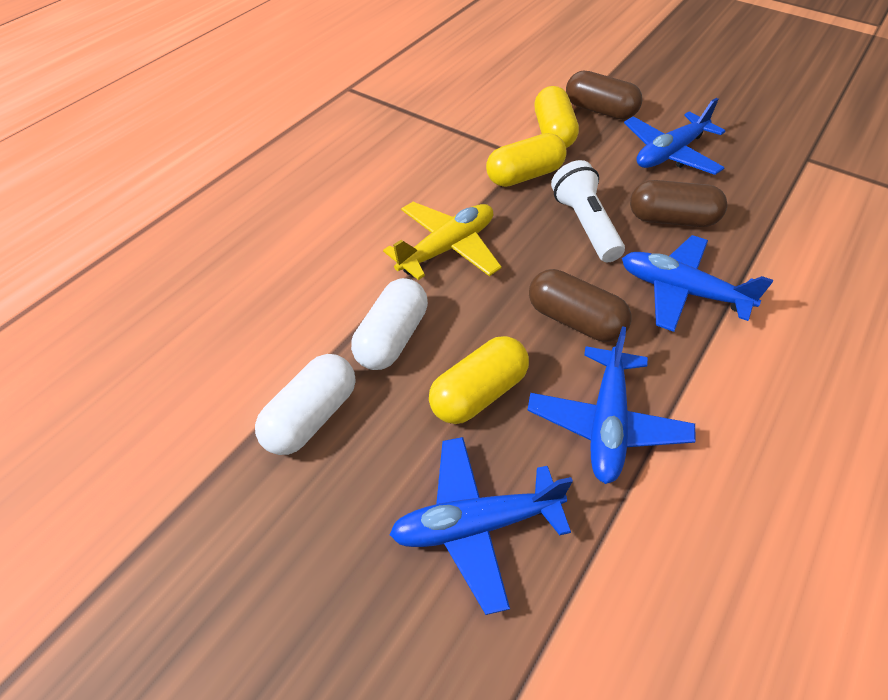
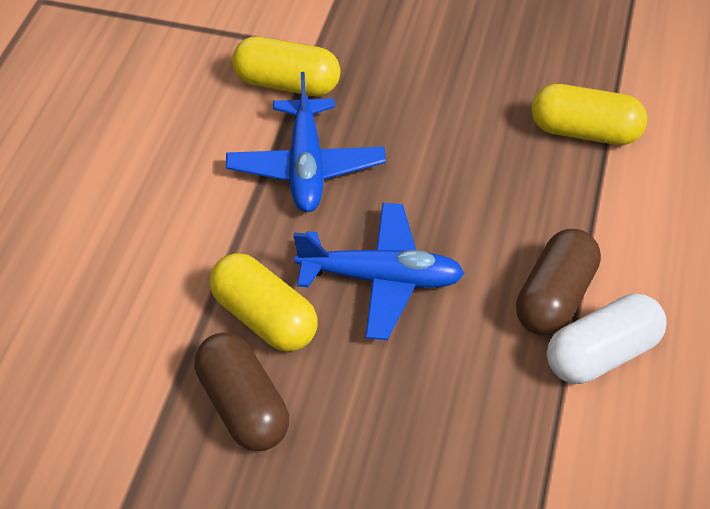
blue plane: [389,437,573,615] [527,327,696,484] [622,235,773,332] [624,98,725,175] = 4 -> [226,72,386,212] [294,203,465,340] = 2
brown capsule: [529,269,631,342] [566,70,642,119] [630,180,727,227] = 3 -> [194,333,289,451] [516,229,601,336] = 2
white capsule: [255,354,355,455] [351,278,428,370] = 2 -> [547,294,667,384] = 1
white flashlight: [551,160,625,262] = 1 -> none = 0
yellow plane: [383,202,502,280] = 1 -> none = 0

